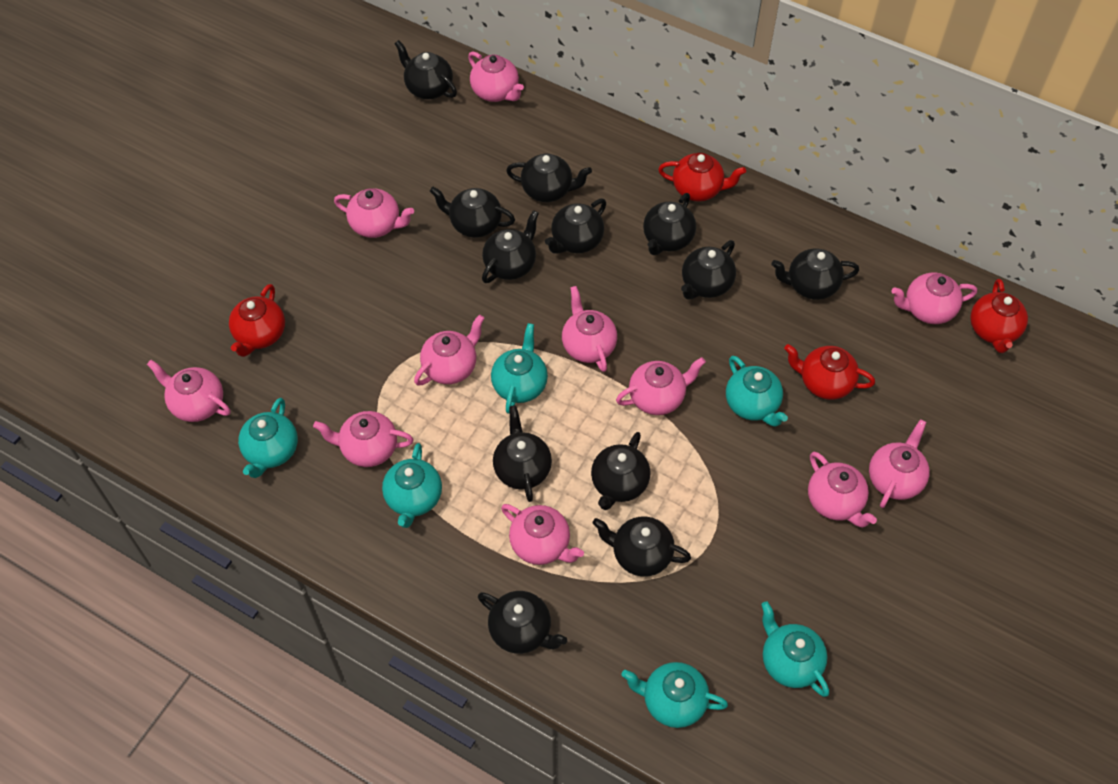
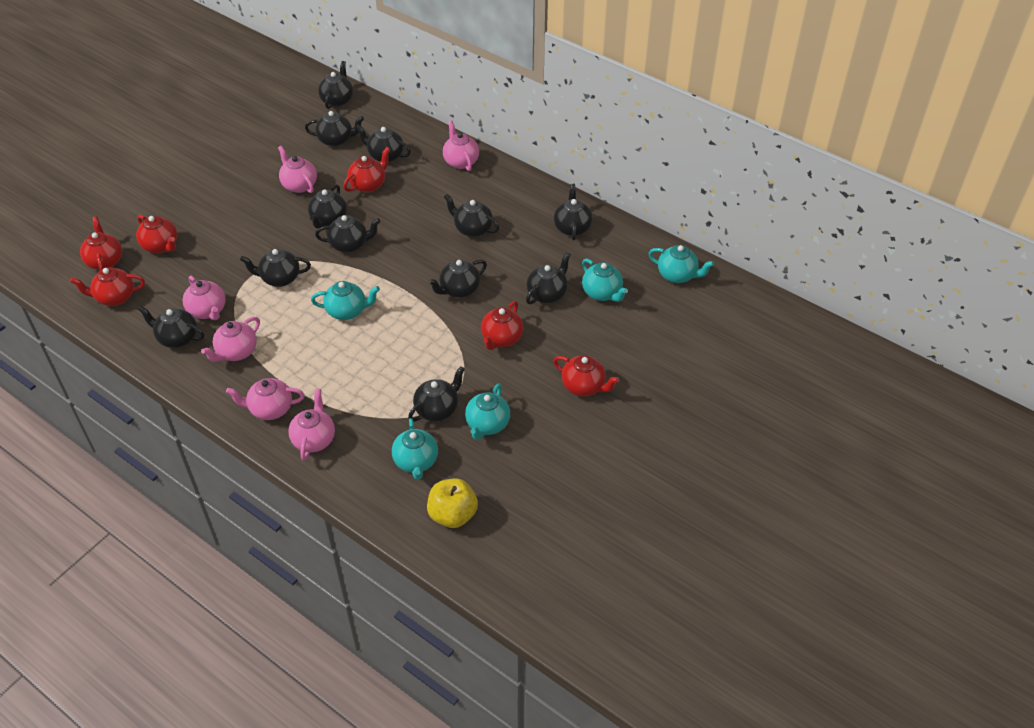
pink teapot: [147,360,231,422] [313,411,414,467] [334,188,414,238] [414,315,484,386] [468,51,524,102] [501,504,584,565] [562,286,617,372] [616,357,706,415] [808,452,877,527] [869,419,930,508] [891,272,977,324] = 11 -> [183,276,226,320] [201,317,260,362] [226,378,305,420] [278,146,317,193] [288,389,335,461] [443,120,479,171] = 6
red teapot: [229,284,285,357] [658,153,746,202] [784,344,875,400] [970,279,1028,353] = 4 -> [70,267,145,306] [80,216,122,270] [136,215,177,253] [343,147,390,193] [481,301,524,350] [553,355,620,396] = 6
turquoise teapot: [238,398,298,478] [382,443,442,528] [491,323,548,414] [621,662,728,728] [726,356,788,427] [761,601,829,697] = 6 -> [311,281,380,320] [392,418,438,480] [465,384,510,440] [582,258,628,302] [648,245,714,283] = 5
yellow apple: none = 0 -> [427,478,478,528] = 1

